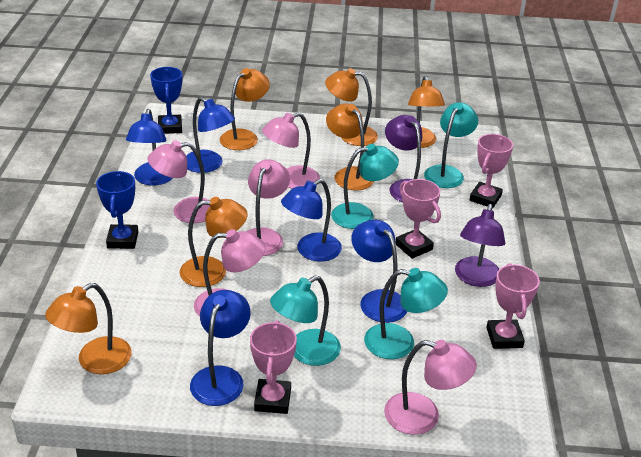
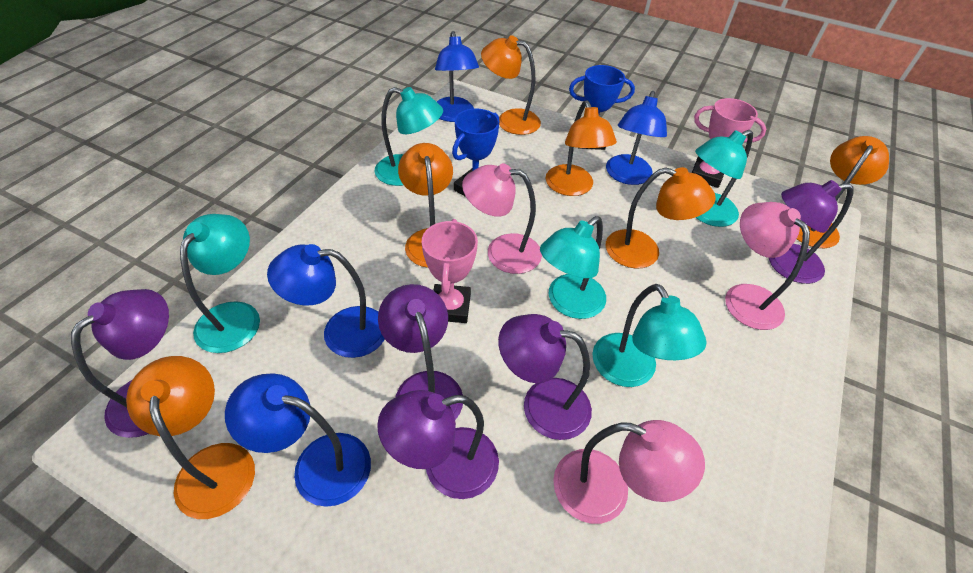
blue lamp: [126,109,173,186] [186,97,235,173] [190,290,251,406] [281,179,342,261] [351,220,407,323] = 5 -> [225,373,371,507] [267,244,385,358] [435,31,479,122] [606,91,667,185] = 4
pink lamp: [147,140,210,223] [194,229,266,317] [246,159,290,256] [262,112,320,189] [384,340,477,435] = 5 -> [462,163,542,274] [553,420,705,524] [725,202,810,330] = 3
pink trophy: [250,320,297,414] [395,179,441,259] [470,134,513,208] [486,263,540,349] = 4 -> [422,219,478,323] [692,98,766,188] = 2
purple lamp: [385,115,422,202] [455,204,505,287] = 2 -> [71,289,169,438] [377,390,499,499] [378,284,463,420] [498,314,592,440] [769,180,854,284] = 5
turquoise lamp: [270,276,341,366] [331,144,399,229] [364,268,448,359] [424,102,478,188] = 4 -> [180,214,260,353] [375,87,443,186] [540,216,606,319] [592,284,707,387] [695,130,753,227] = 5

